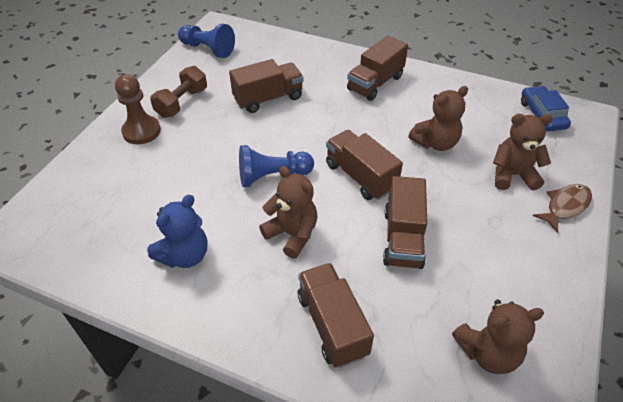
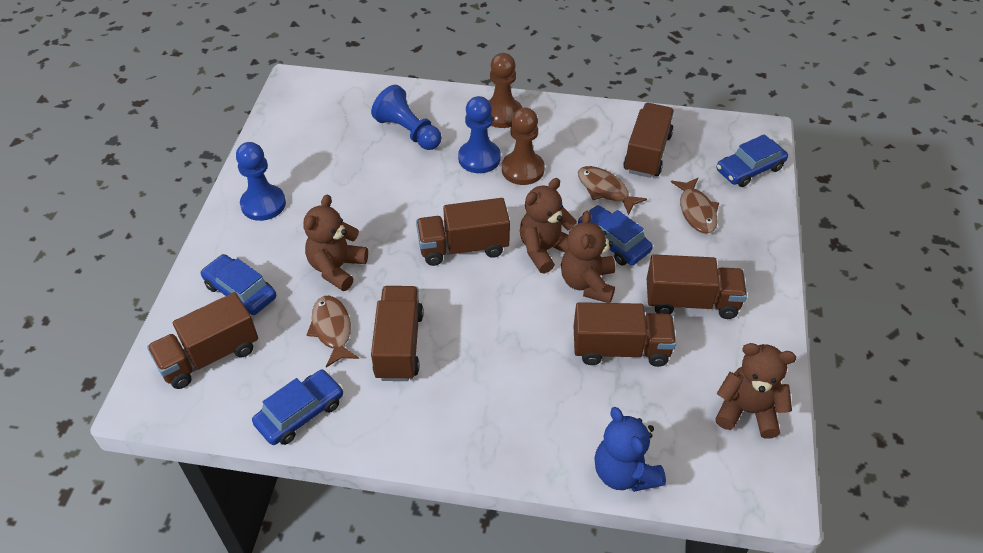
blue car: [521,86,571,131] = 1 -> [201,254,276,315] [252,370,343,445] [578,205,653,265] [716,134,788,187] = 4
blue pawn: [178,24,235,58] [239,145,314,187] = 2 -> [236,142,286,221] [371,85,442,150] [458,96,501,173] = 3
brown dumbbell: [150,66,207,118] = 1 -> none = 0
brown fish: [533,184,592,233] = 1 -> [307,296,359,367] [578,166,647,215] [671,177,719,234] = 3
brown pawn: [115,74,161,144] = 1 -> [488,53,522,128] [502,108,545,185] = 2
brown truck: [229,59,304,113] [298,263,374,368] [326,130,403,200] [347,35,408,101] [383,176,427,269] = 5 -> [147,292,258,389] [371,286,424,381] [416,198,510,266] [574,302,676,367] [623,103,674,178] [647,254,747,319] = 6

